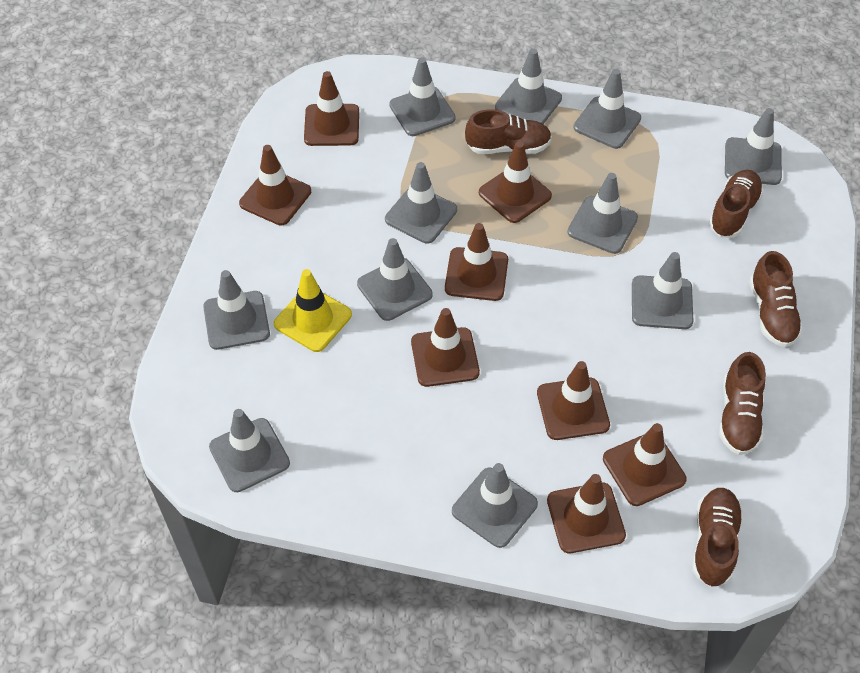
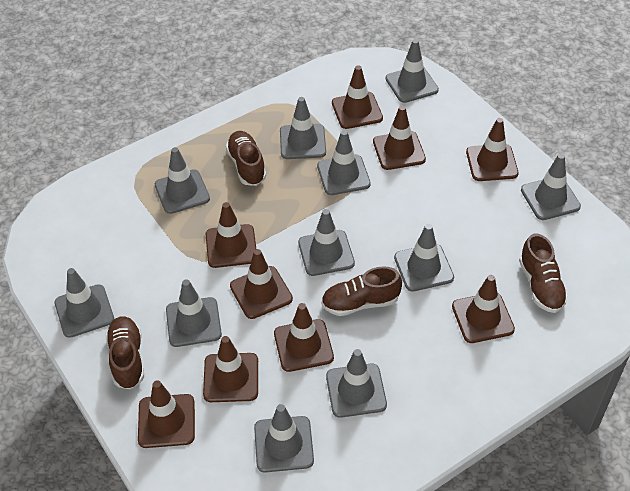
brown shoe: [465,109,552,154] [692,488,743,587] [709,170,764,238] [719,352,766,455] [749,251,803,347] = 5 -> [105,316,144,389] [226,131,266,186] [321,266,402,316] [519,234,568,313] = 4
brown traffic cone: [239,145,311,225] [304,71,359,146] [411,308,480,387] [445,223,508,301] [479,141,552,223] [537,361,610,440] [547,474,626,553] [603,423,687,506] = 8 -> [138,380,195,448] [203,336,258,402] [206,202,256,268] [230,249,293,319] [274,303,334,372] [332,65,383,129] [373,106,426,170] [452,275,515,343] [466,118,519,181] = 9
yellow traffic cone: [274,269,352,352] = 1 -> none = 0

